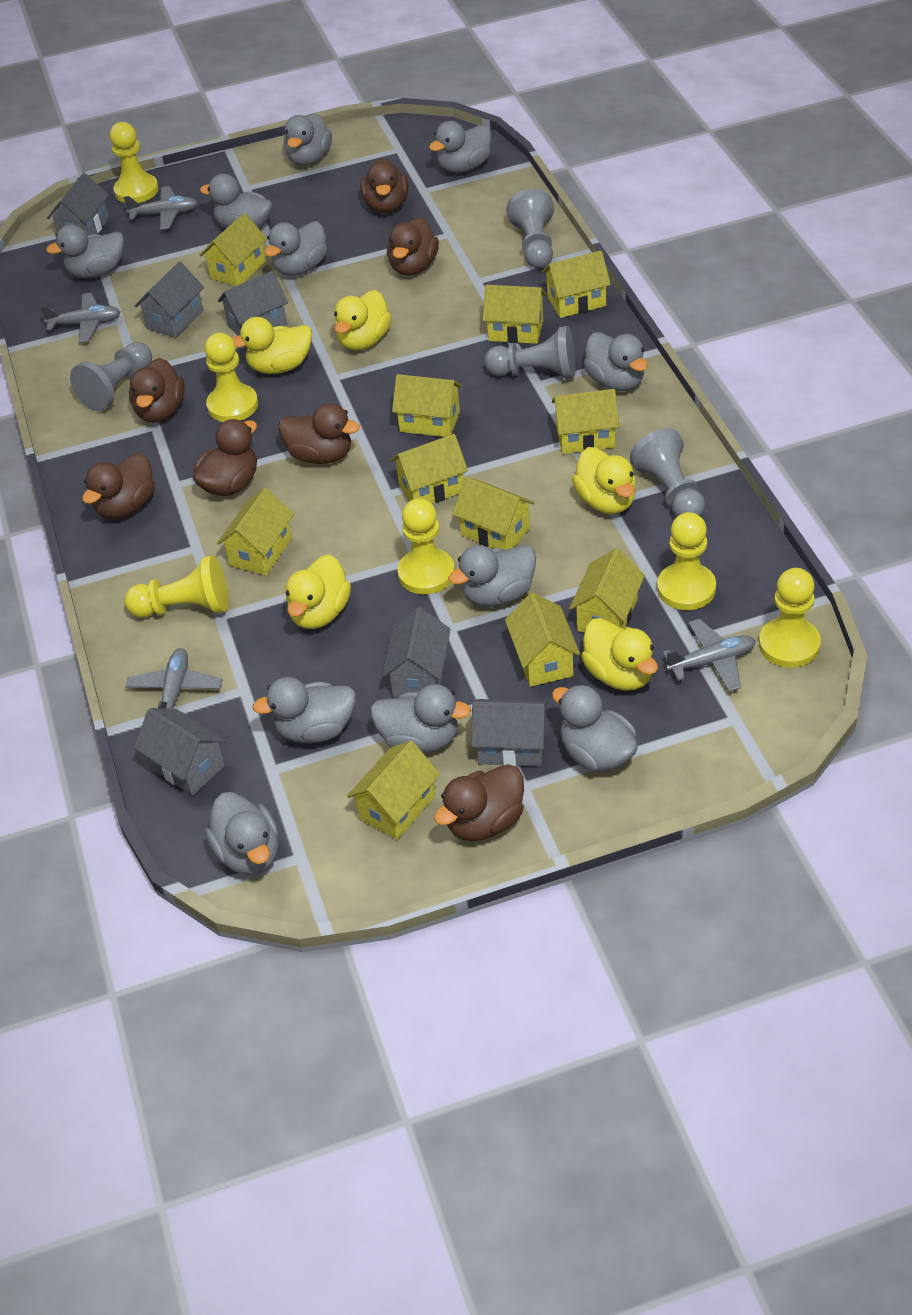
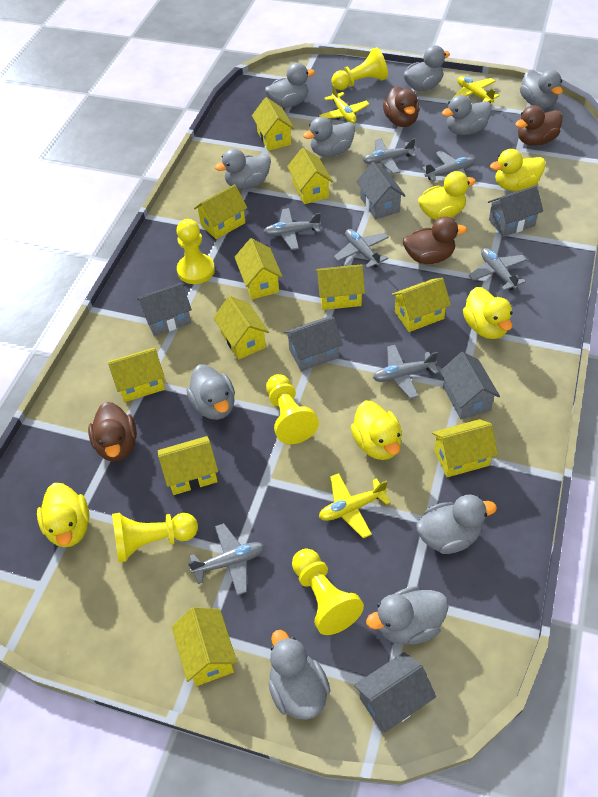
brown duck: [82,453,155,519] [129,358,185,423] [193,419,257,496] [278,403,360,464] [360,158,408,213] [387,217,439,276] [434,764,524,841] = 7 -> [88,402,137,462] [383,86,419,127] [403,217,467,264] [515,105,563,146] = 4
grey duck: [46,224,124,278] [200,174,273,229] [205,792,279,875] [252,677,356,743] [264,221,327,276] [284,113,332,166] [370,684,471,753] [429,121,491,173] [448,545,536,607] [552,684,638,772] [583,332,648,391] = 11 -> [186,365,235,420] [215,149,271,189] [265,63,315,108] [269,630,330,720] [303,117,355,157] [366,586,449,645] [403,45,450,91] [416,495,497,554] [442,95,492,135] [520,70,563,109] = 10
grey pawn: [70,342,152,411] [484,326,575,379] [506,189,554,268] [630,428,705,517] = 4 -> none = 0
grey plane: [40,293,120,343] [123,186,198,230] [125,648,222,716] [663,619,756,692] = 4 -> [188,523,265,595] [264,208,321,250] [334,229,389,269] [363,138,416,174] [373,345,439,399] [422,151,475,182] [469,248,527,291] = 7
yellow pawn: [110,122,159,203] [124,555,229,618] [205,333,258,422] [397,498,455,594] [657,512,716,610] [759,568,821,668] = 6 -> [112,513,198,563] [176,219,215,284] [266,374,319,444] [292,549,364,635] [332,47,388,90] = 5
yellow plane: none = 0 -> [319,84,370,124] [319,473,391,538] [454,76,500,104] = 3

